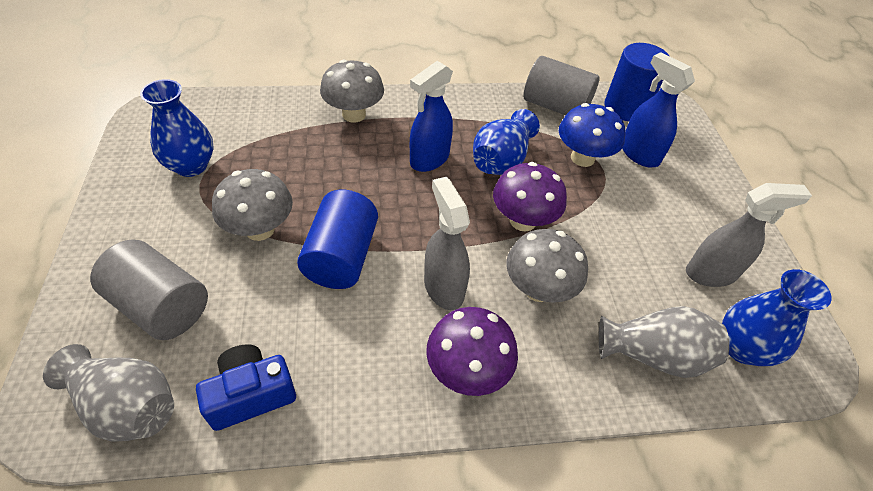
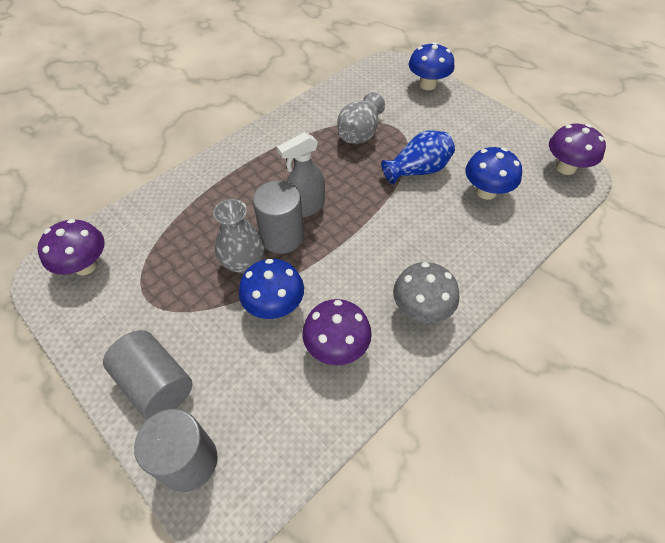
blue camera: [196,344,296,431] = 1 -> none = 0
blue cylinder: [297,190,378,289] [605,43,669,121] = 2 -> none = 0
blue mushroom: [559,103,625,167] = 1 -> [239,259,304,319] [409,42,455,90] [465,147,522,200] = 3
blue spray bottle: [410,61,453,172] [622,52,695,168] = 2 -> none = 0
blue vase: [140,79,213,177] [473,109,540,175] [722,269,832,366] = 3 -> [381,130,455,185] = 1
grey cylinder: [90,239,208,340] [524,56,600,115] = 2 -> [103,330,193,420] [134,409,218,492] [253,180,304,254] = 3
grey mushroom: [212,169,293,241] [320,59,384,122] [506,229,588,303] = 3 -> [393,262,459,323] = 1
grey spray bottle: [424,177,470,310] [686,183,812,287] = 2 -> [277,132,325,217] = 1
purple mushroom: [426,307,518,396] [493,162,567,231] = 2 -> [38,219,105,275] [302,299,372,365] [549,124,606,175] = 3

